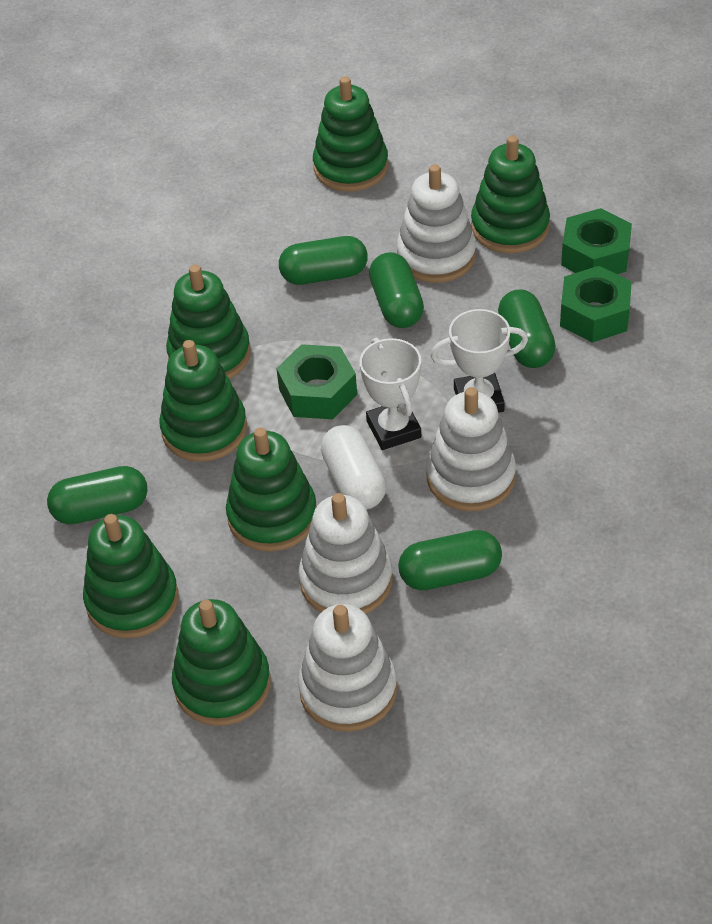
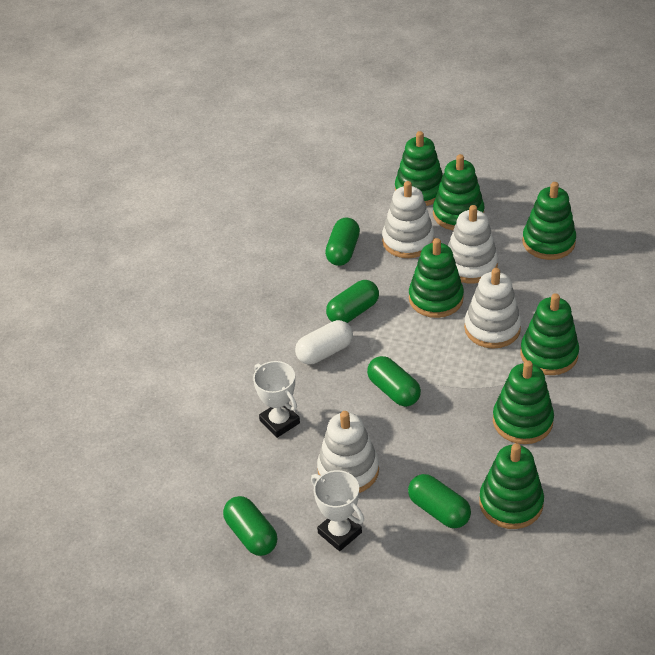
green nut: [276,344,357,419] [560,266,632,343] [561,208,632,274] = 3 -> none = 0

